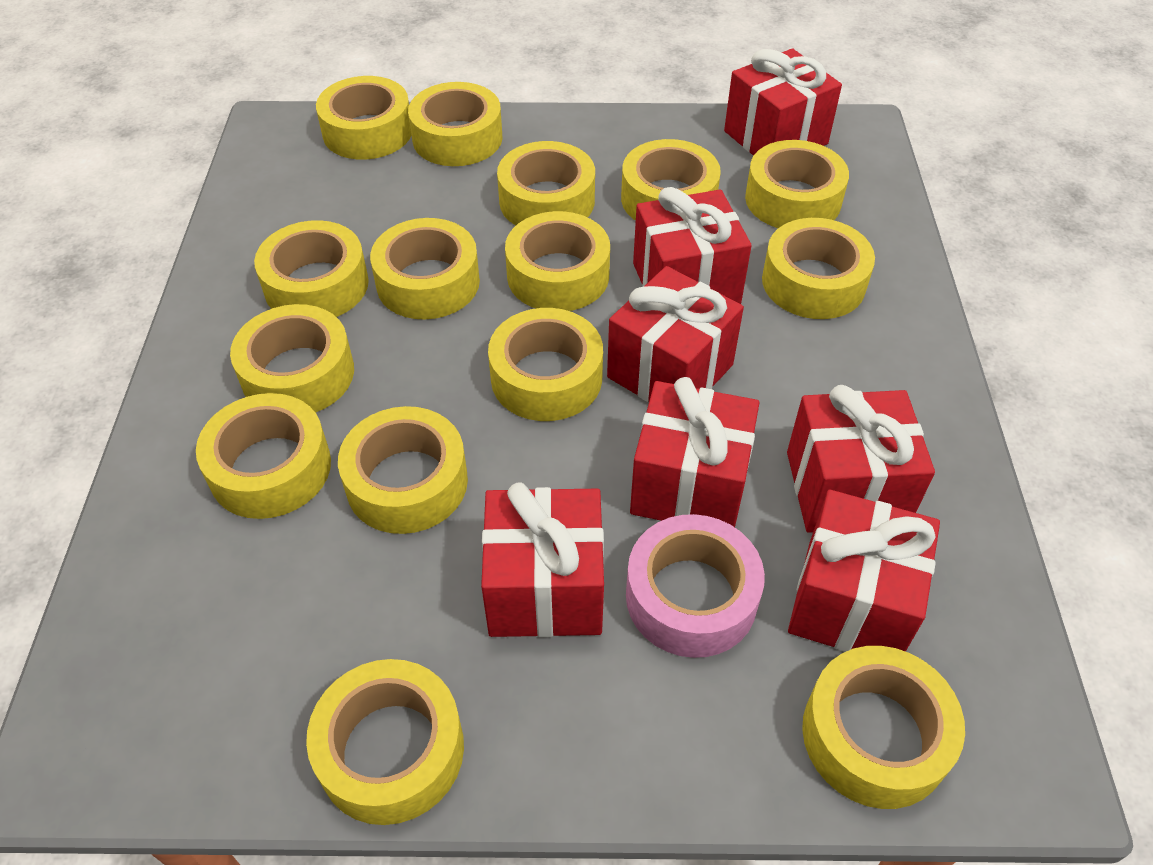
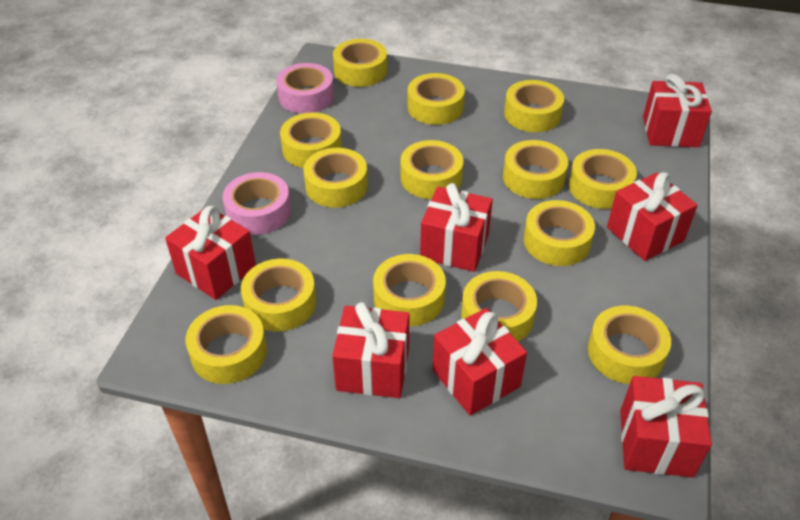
pink tape: [626,514,765,658] = 1 -> [222,172,291,235] [276,63,334,114] = 2
yellow tape: [196,393,331,519] [230,304,354,413] [254,220,369,317] [306,659,464,825] [316,76,411,160] [338,406,468,534] [370,218,480,319] [408,82,502,166] [488,308,603,421] [497,141,595,225] [505,211,610,311] [621,139,721,221] [745,140,849,228] [762,218,875,319] [802,646,965,809] = 15 -> [186,305,267,384] [241,259,316,331] [280,113,342,168] [303,148,368,207] [333,39,387,87] [373,254,446,326] [401,140,463,199] [407,73,465,125] [461,271,537,342] [503,140,568,199] [504,80,564,132] [524,200,595,266] [569,149,637,209] [588,306,671,384] = 14

